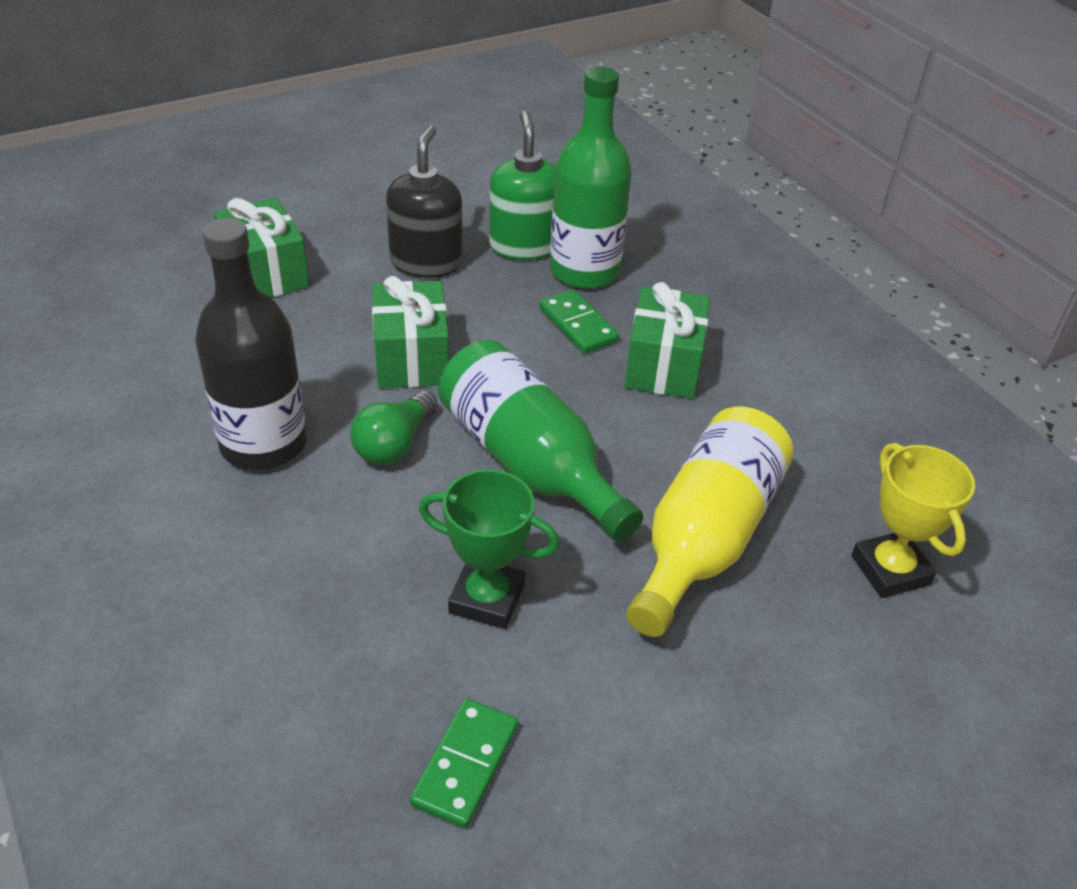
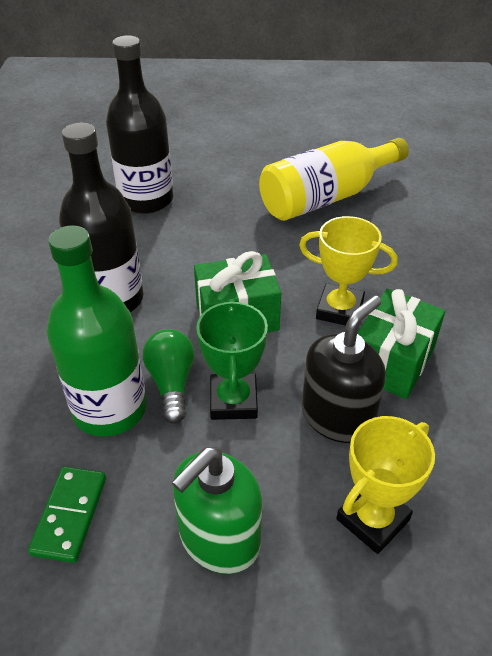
black bottle: [195,218,307,470] = 1 -> [59,122,143,312] [106,35,173,214] = 2
green bottle: [438,340,643,542] [550,66,632,289] = 2 -> [47,225,147,437] = 1
green domino: [410,698,518,828] [539,289,619,354] = 2 -> [28,466,106,563] = 1
green gift: [214,198,309,297] [372,276,449,389] [625,282,710,399] = 3 -> [194,251,281,333] [357,289,445,399] = 2
yellow trophy: [851,443,975,598] = 1 -> [299,216,398,325] [336,416,435,554] = 2

